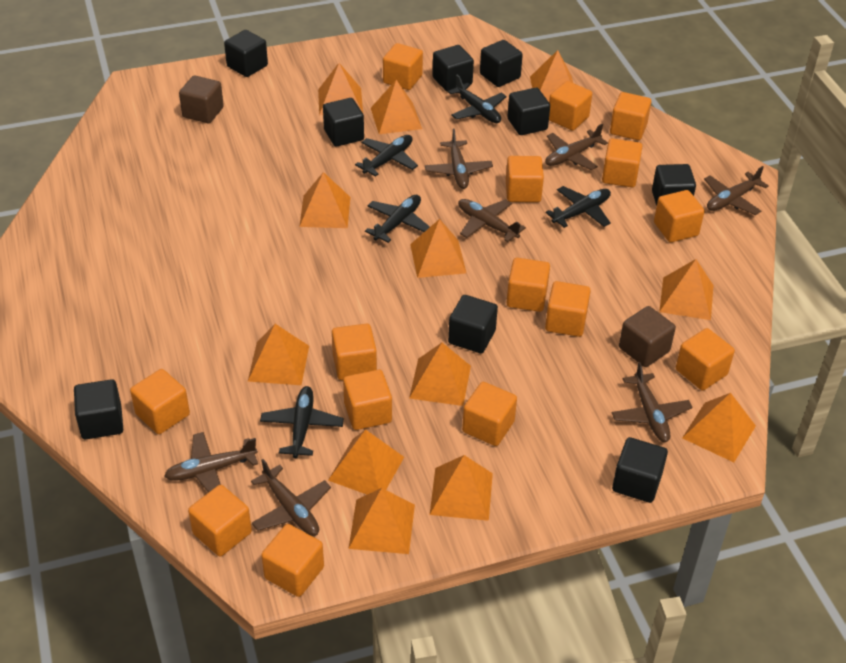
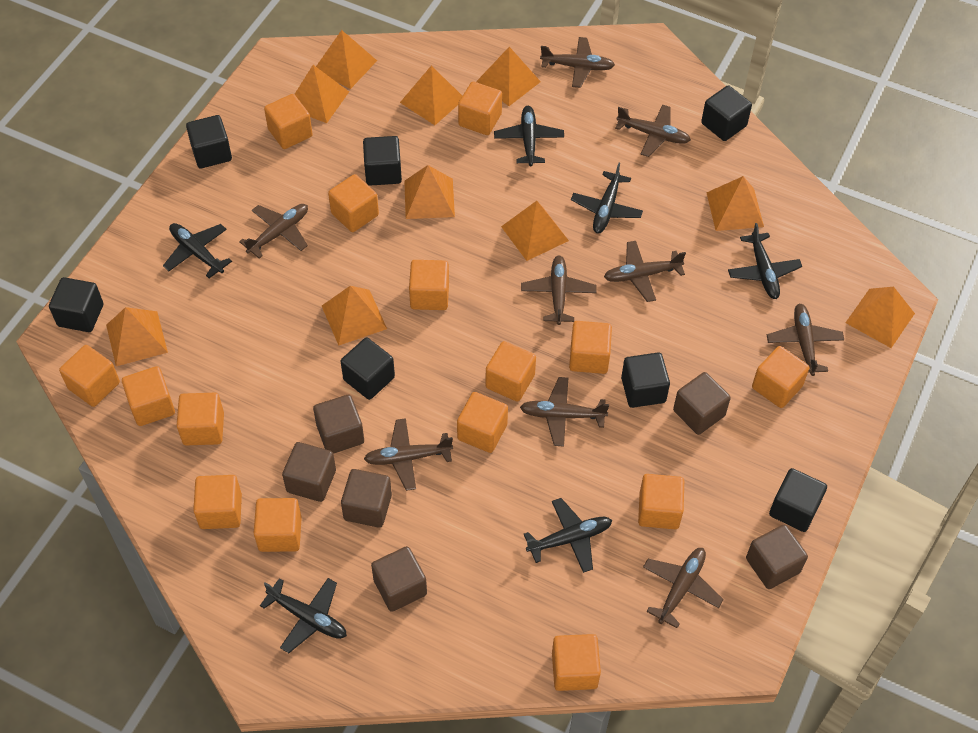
black cube: [74,379,123,439] [224,30,268,77] [323,98,364,147] [432,45,474,92] [448,295,498,354] [480,40,523,87] [507,88,550,135] [612,437,668,503] [652,164,696,206] = 9 -> [49,277,103,332] [186,115,232,168] [341,338,395,400] [363,136,402,186] [621,352,670,408] [701,85,752,141] [769,468,827,532] = 7
black plane: [260,386,344,459] [355,135,418,177] [365,195,430,243] [448,75,507,123] [546,186,611,228] = 5 -> [163,223,232,278] [260,578,347,653] [494,106,564,167] [524,498,612,573] [571,163,643,234] [728,223,802,299] = 6
brown cube: [179,75,224,123] [619,306,676,367] = 2 -> [282,442,336,502] [313,395,364,454] [341,469,392,528] [371,546,427,612] [673,372,731,435] [746,525,808,589] = 6
brown plane: [164,432,258,493] [251,459,331,536] [425,129,493,189] [458,199,526,242] [545,124,608,170] [612,362,693,442] [704,166,769,215] = 7 -> [239,204,308,258] [364,418,453,491] [520,377,609,447] [521,256,597,325] [540,37,615,88] [604,241,686,302] [615,105,691,157] [643,548,724,628] [767,303,844,376] = 9
orange pyramid: [248,324,309,385] [299,172,350,228] [318,63,363,115] [328,429,404,494] [348,488,415,554] [371,80,422,134] [409,343,471,406] [410,219,466,278] [430,455,493,521] [530,50,573,102] [659,259,714,320] [682,393,756,462] = 12 -> [106,307,168,366] [294,65,349,123] [316,30,377,89] [322,286,387,346] [400,66,462,125] [404,165,455,219] [476,47,541,106] [501,201,569,261] [706,176,764,231] [845,287,915,348] = 10

